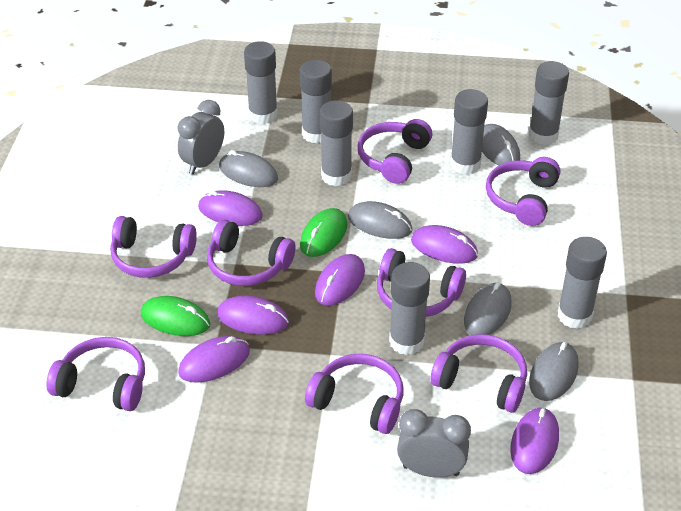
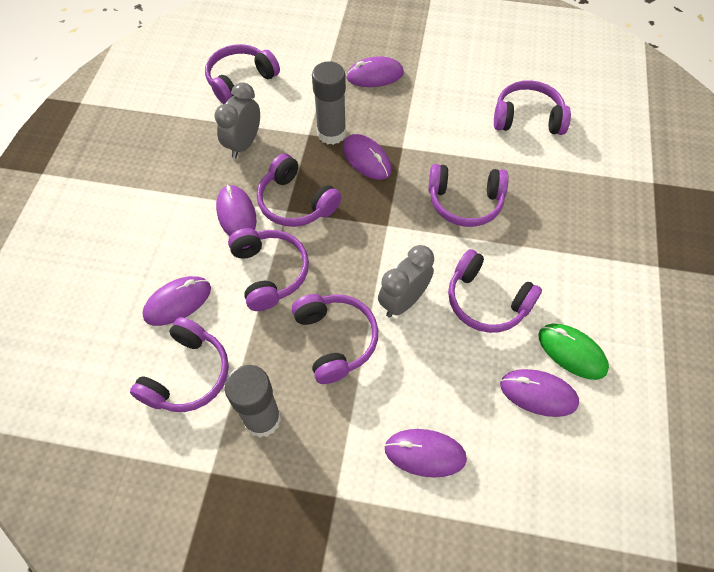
green mouse: [141,296,210,336] [300,208,347,257] = 2 -> [538,324,609,380] = 1
grey glue stick: [244,41,278,124] [300,60,332,144] [320,100,353,186] [389,262,430,355] [450,89,488,175] [529,61,569,145] [557,237,607,329] = 7 -> [225,365,281,438] [312,61,346,145] = 2
grey mouse: [219,150,278,187] [348,201,412,239] [464,282,512,335] [482,124,520,165] [529,342,579,401] = 5 -> none = 0

